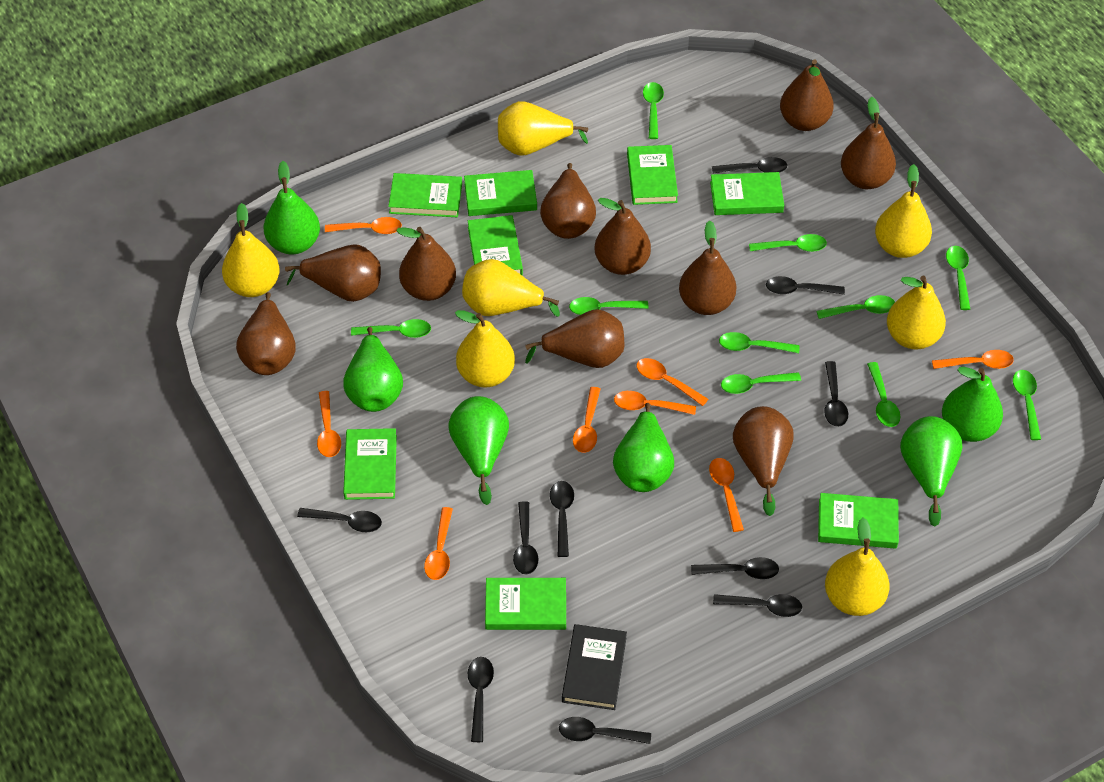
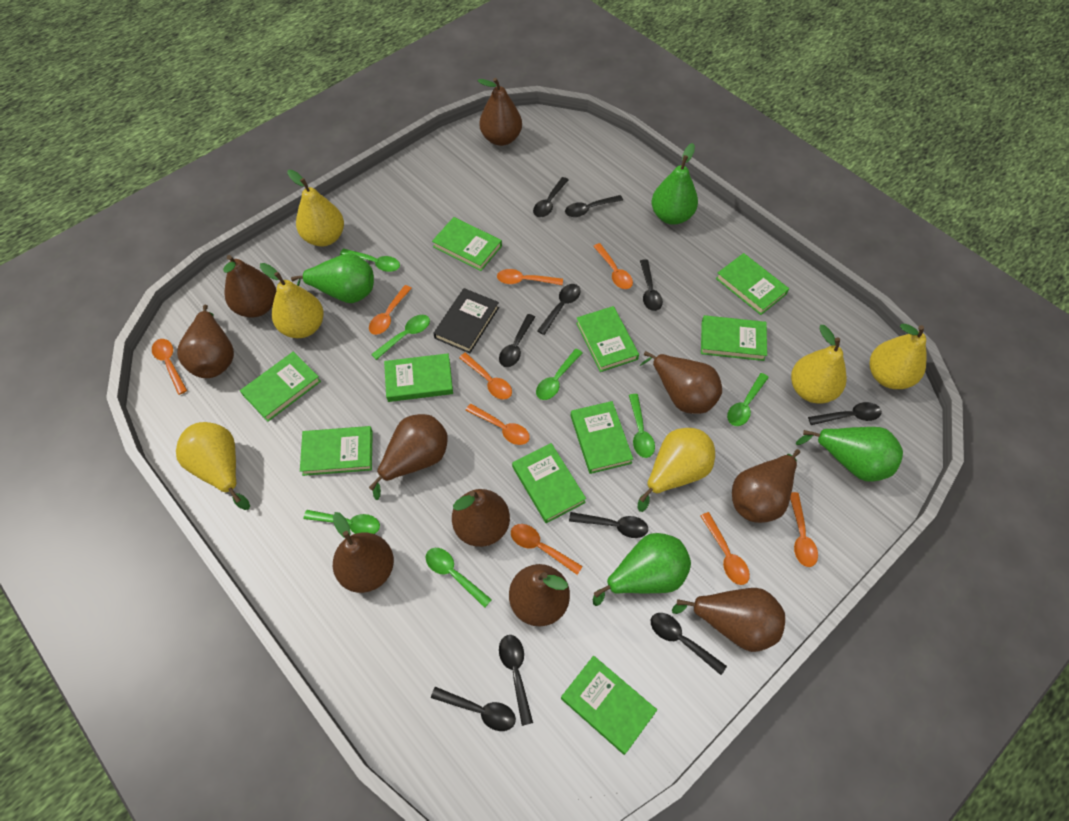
green book: [343,428,397,500] [388,173,462,217] [464,170,537,216] [468,215,523,275] [485,578,566,630] [627,145,678,205] [710,172,784,215] [818,493,899,549] = 8 -> [240,352,321,422] [300,426,373,476] [384,353,453,402] [432,217,502,271] [512,443,586,523] [561,656,657,755] [571,401,633,474] [576,306,639,372] [701,315,767,361] [716,253,789,315] = 10
green pear: [264,161,320,254] [343,327,403,412] [448,396,509,505] [613,403,674,492] [900,416,962,527] [942,367,1003,442] = 6 -> [291,254,374,303] [593,533,691,606] [652,143,698,225] [796,427,903,482] = 4
green spoon: [351,319,431,338] [569,297,649,315] [643,82,664,139] [719,332,800,353] [721,372,801,394] [749,234,827,252] [817,295,895,319] [867,362,901,427] [946,246,970,310] [1013,370,1041,440] = 10 -> [304,510,380,534] [340,249,400,272] [371,315,430,360] [425,548,492,608] [536,349,582,400] [629,394,655,458] [727,373,769,426] = 7
orange spoon: [317,391,341,457] [325,217,402,234] [424,507,453,580] [573,387,600,453] [614,391,696,415] [637,358,708,406] [709,458,744,532] [932,350,1014,369] = 8 -> [152,339,187,395] [369,285,412,335] [459,353,512,400] [465,404,530,445] [497,269,563,285] [511,524,583,575] [593,243,633,289] [701,512,750,585] [790,492,818,567] = 9
yellow pear: [222,203,280,297] [455,310,515,388] [462,259,560,317] [498,101,588,156] [825,518,890,616] [875,164,932,258] [887,276,946,349] = 7 -> [176,422,250,510] [260,263,324,338] [287,170,344,246] [637,428,715,512] [791,325,847,403] [870,324,927,389] = 6

